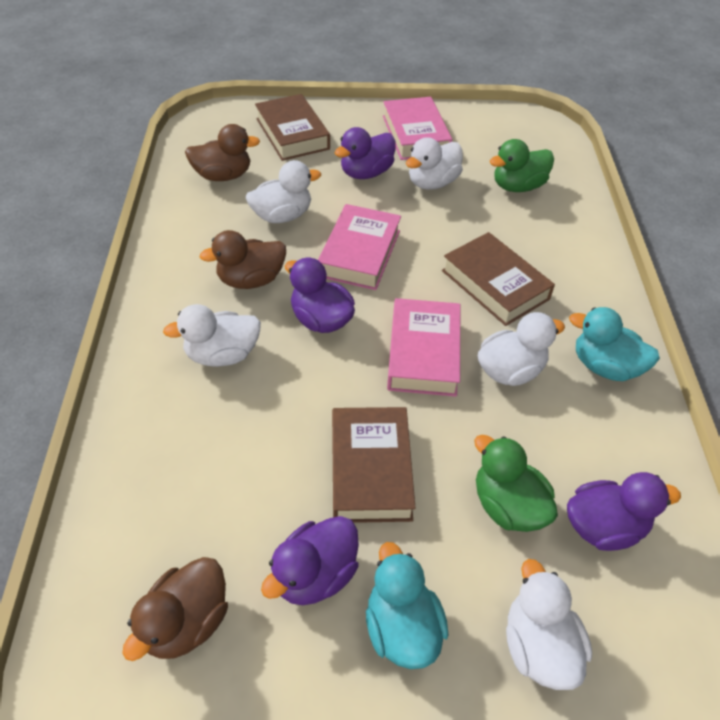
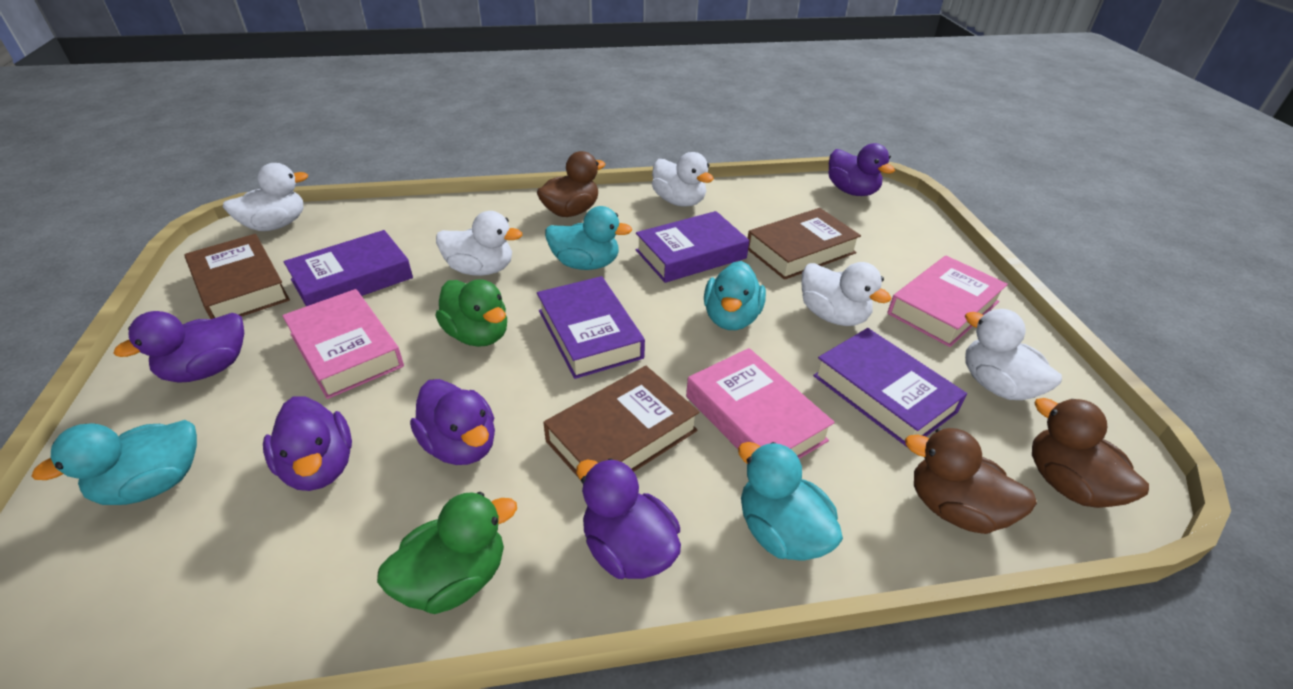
purple book: none = 0 -> [284,230,413,306] [537,276,645,379] [636,211,749,283] [813,328,967,448] = 4
purple duck: [261,516,359,605] [285,258,355,333] [335,127,395,179] [567,472,681,551] = 4 -> [113,311,244,383] [263,396,352,491] [410,379,495,465] [576,458,681,579] [828,143,895,196] = 5
turquoise duck: [366,542,449,669] [569,307,660,381] = 2 -> [32,420,197,505] [545,206,632,270] [704,261,766,330] [738,442,843,560] = 4

